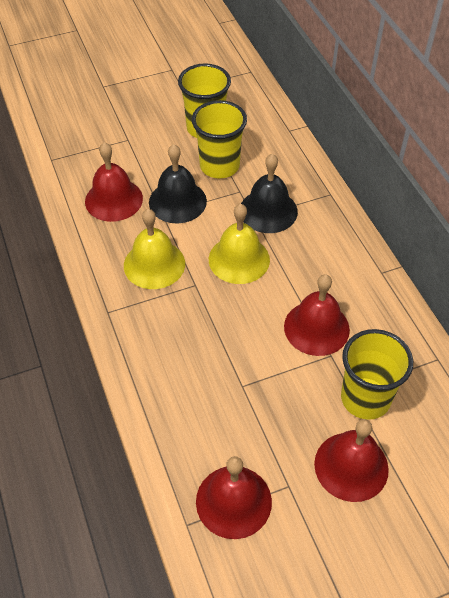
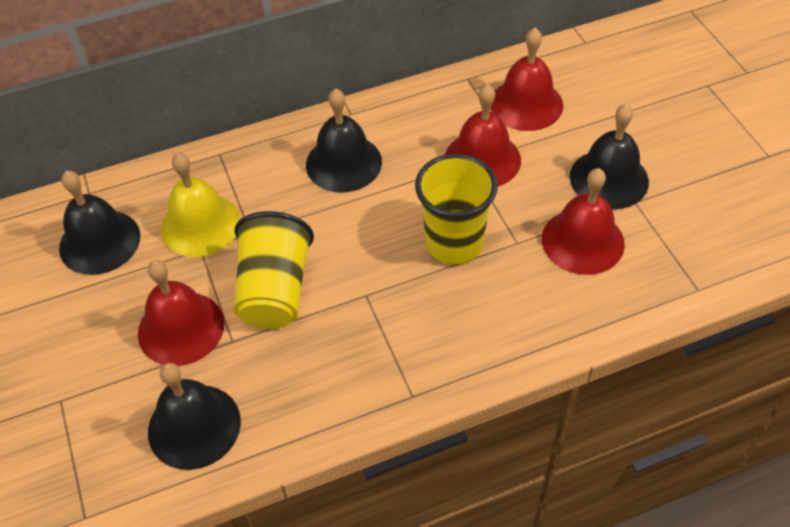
black bell: [149,144,207,223] [241,154,298,233] = 2 -> [59,171,140,275] [148,363,241,470] [306,88,382,192] [570,104,649,209] = 4
yellow bell: [124,209,185,289] [209,204,270,284] = 2 -> [161,153,240,257] = 1
yellow cup: [178,63,231,138] [192,100,247,178] [341,329,413,420] = 3 -> [234,211,314,329] [415,154,498,264] = 2

